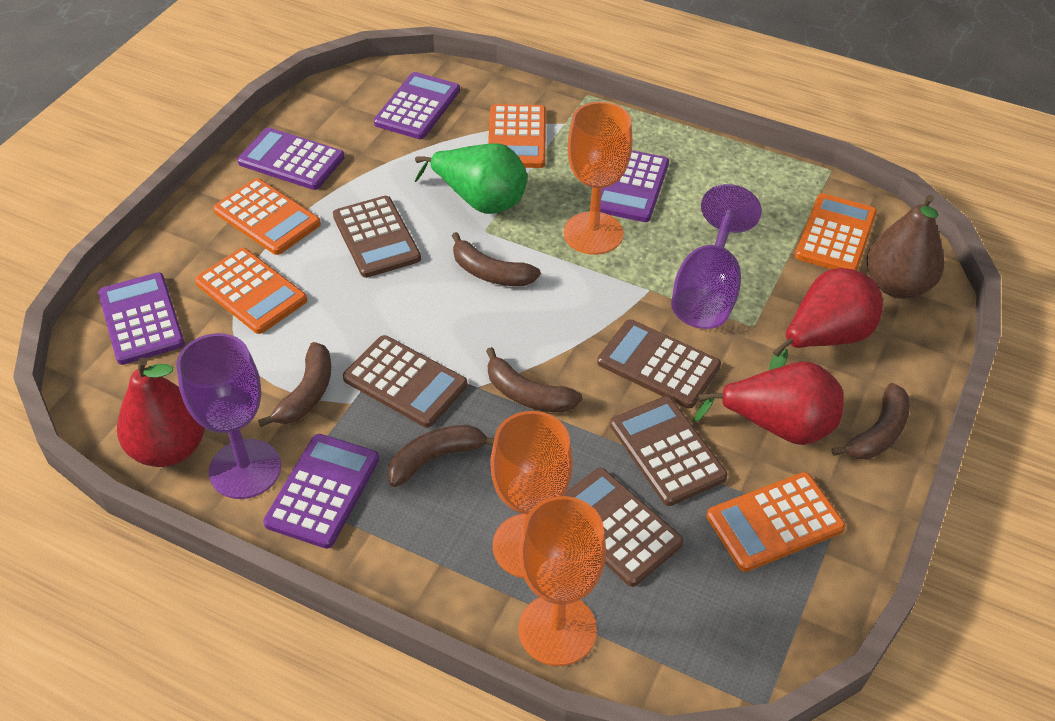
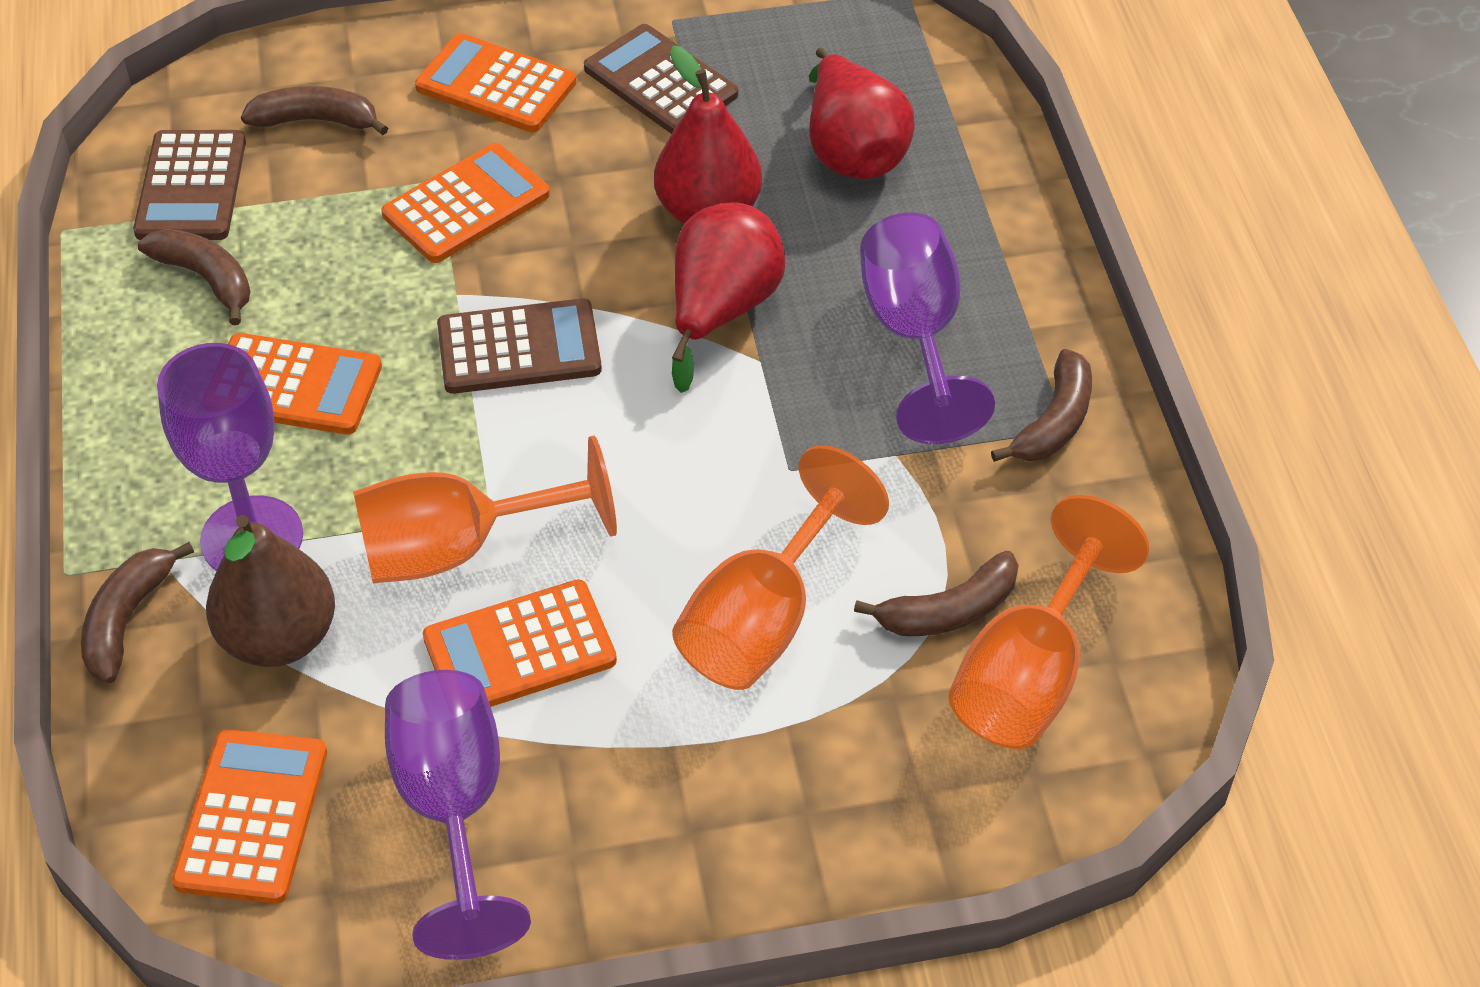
brown calculator: [333,196,421,278] [343,335,467,428] [564,468,684,587] [597,319,721,408] [610,396,728,506] = 5 -> [133,130,246,240] [437,298,602,394] [584,24,738,134] = 3
green pear: [414,143,527,214] = 1 -> none = 0
purple calculator: [98,272,185,365] [237,127,345,190] [263,434,379,549] [374,72,460,139] [600,150,669,222] = 5 -> none = 0
purple goblet: [176,333,281,499] [671,184,762,329] = 2 -> [157,343,303,571] [385,670,531,960] [860,212,995,444] = 3

